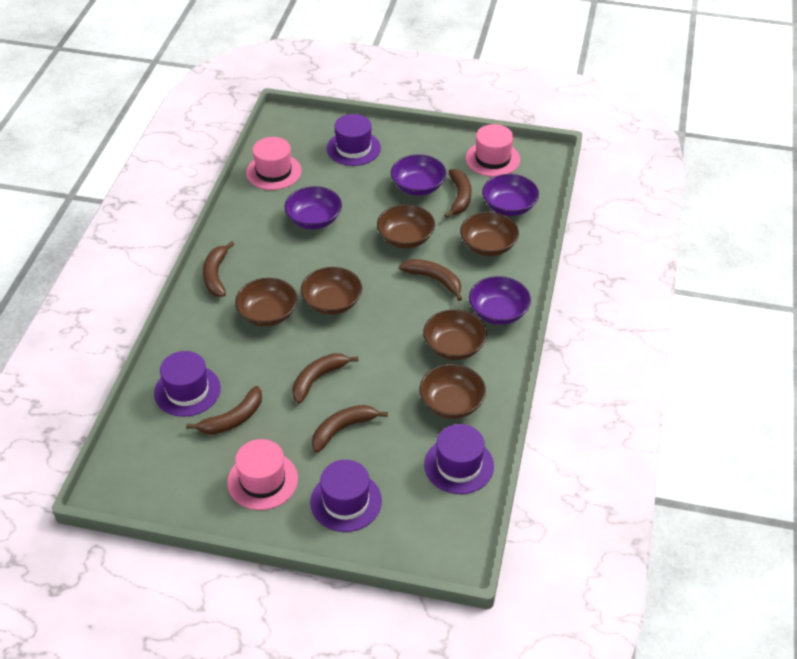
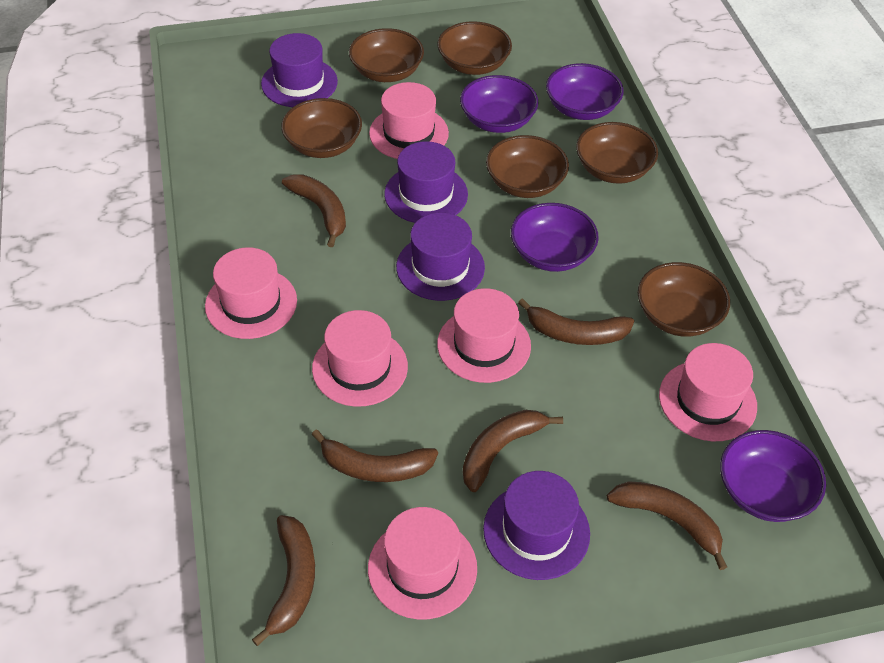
pink hat: [227,439,298,510] [246,137,302,190] [466,124,520,177] = 3 -> [205,247,297,339] [312,310,408,407] [368,507,477,620] [369,82,449,159] [437,288,531,383] [659,343,757,441] = 6

